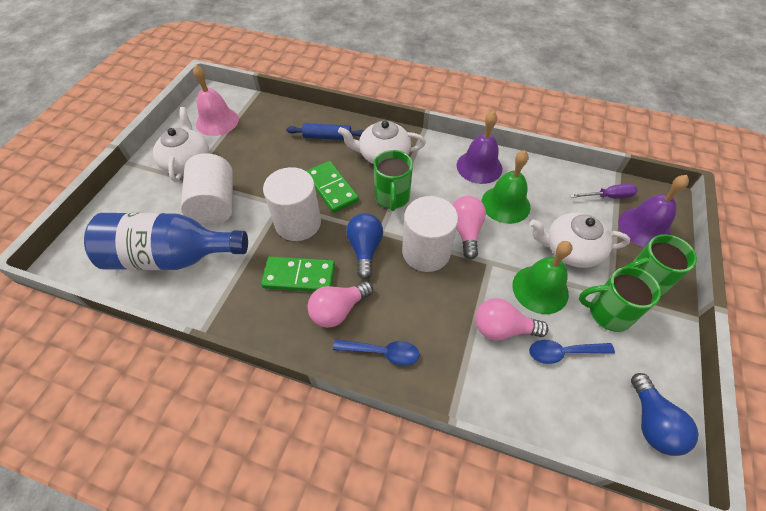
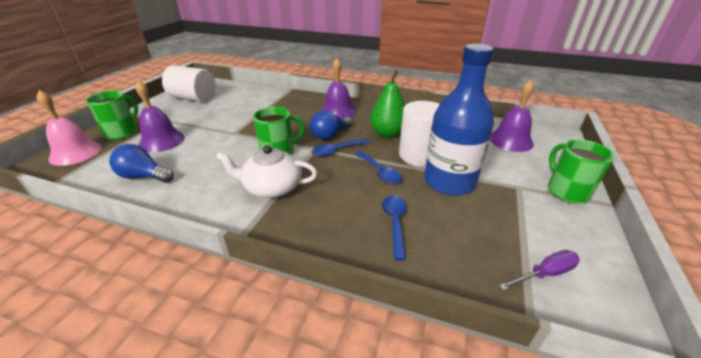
blue rolling pin: [286,123,364,140] = 1 -> none = 0
blue spoon: [333,339,419,366] [529,340,615,364] = 2 -> [312,139,370,157] [355,151,402,184] [382,195,406,260] = 3
green bell: [481,150,530,224] [512,241,572,314] = 2 -> none = 0
green domino: [261,256,335,292] [306,161,359,213] = 2 -> none = 0
green pear: none = 0 -> [370,70,405,138] = 1
pink light bulb: [307,281,373,328] [452,196,486,259] [475,298,548,340] = 3 -> none = 0
purple bell: [457,111,502,184] [618,175,689,247] = 2 -> [135,80,185,152] [321,58,356,118] [490,80,534,152] = 3
white cylinder: [181,153,233,226] [263,167,321,241] [402,196,458,272] = 3 -> [162,65,216,102] [399,101,440,166] = 2
white teapot: [153,107,209,182] [338,121,426,164] [530,213,630,268] = 3 -> [216,145,317,198] = 1

